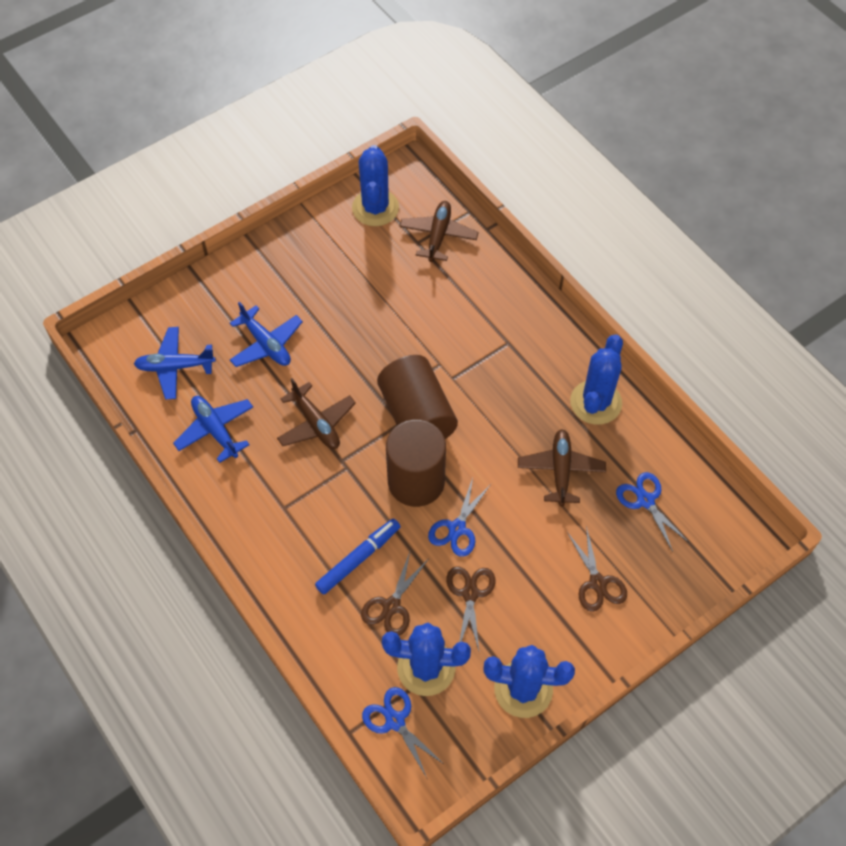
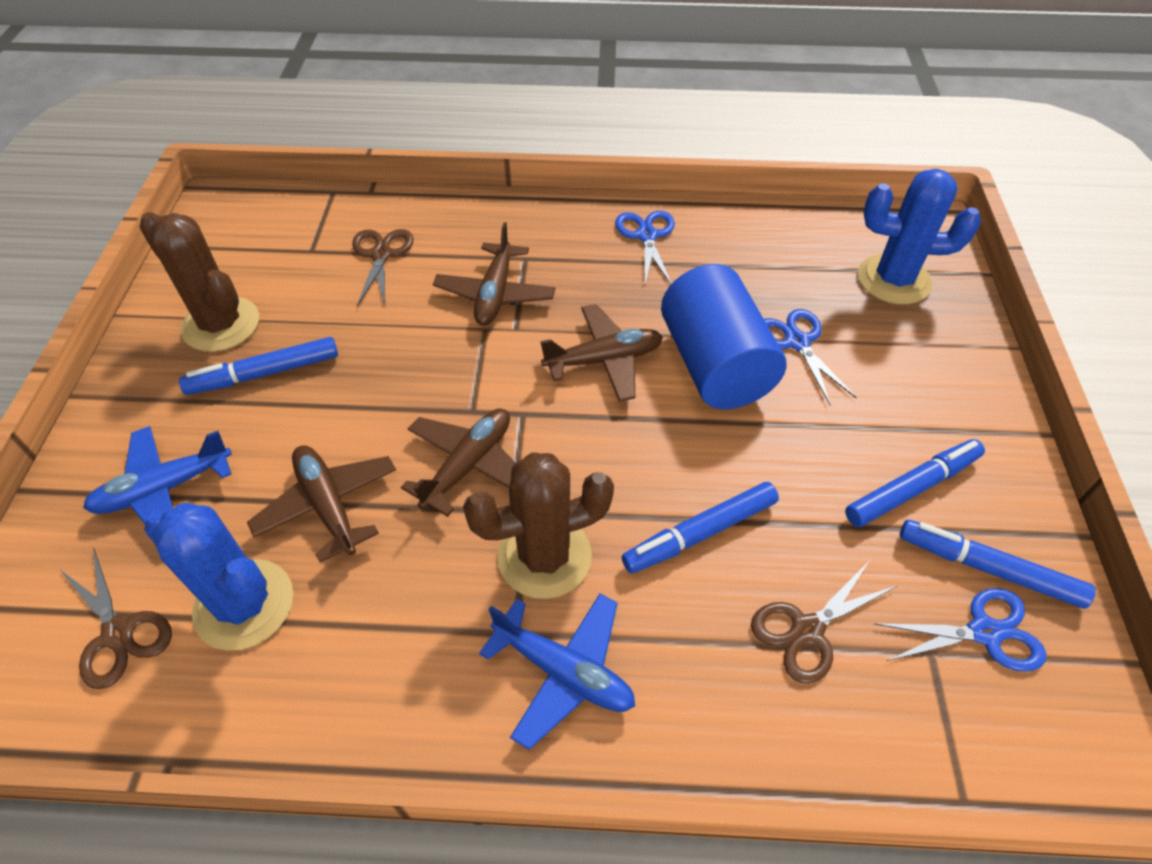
blue cactus: [352,145,399,226] [382,623,471,696] [483,645,575,718] [570,334,623,425] = 4 -> [144,503,293,651] [858,169,981,305] = 2
blue cylinder: none = 0 -> [661,264,786,409] = 1
blue marker: [315,518,401,595] = 1 -> [179,337,338,395] [622,482,779,573] [845,439,985,527] [900,520,1096,609] = 4
blue plane: [134,327,216,399] [173,396,253,463] [230,302,303,367] = 3 -> [83,426,232,524] [479,594,635,750] = 2
brown cactus: none = 0 -> [140,212,259,352] [463,452,614,599] = 2
brown cylinder: [377,355,458,439] [386,420,446,507] = 2 -> none = 0
brown plane: [277,378,356,449] [399,201,479,262] [518,429,606,506] = 3 -> [247,445,396,563] [401,409,516,517] [433,222,555,326] [540,304,663,402] = 4

